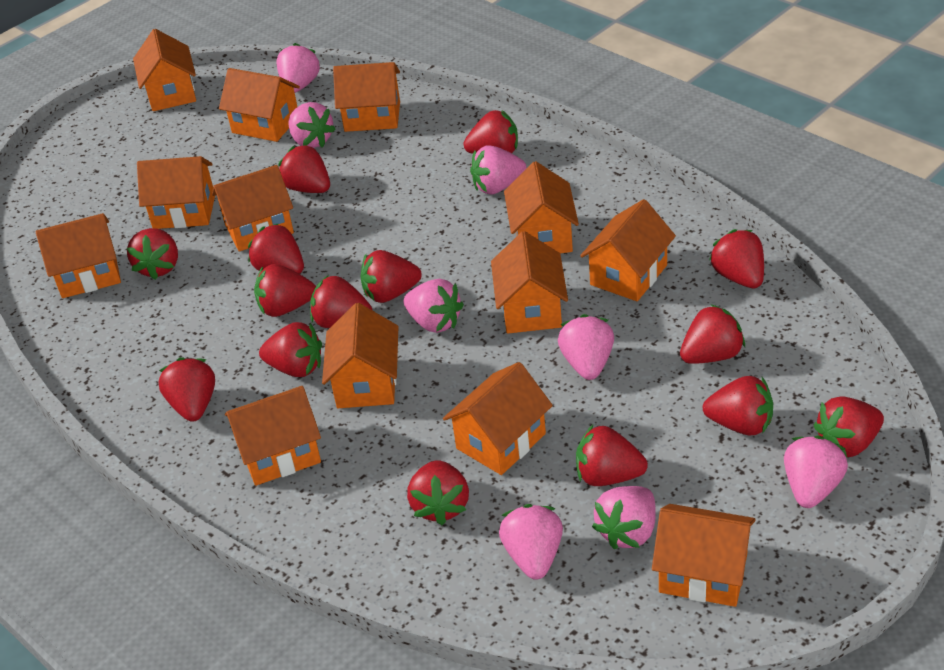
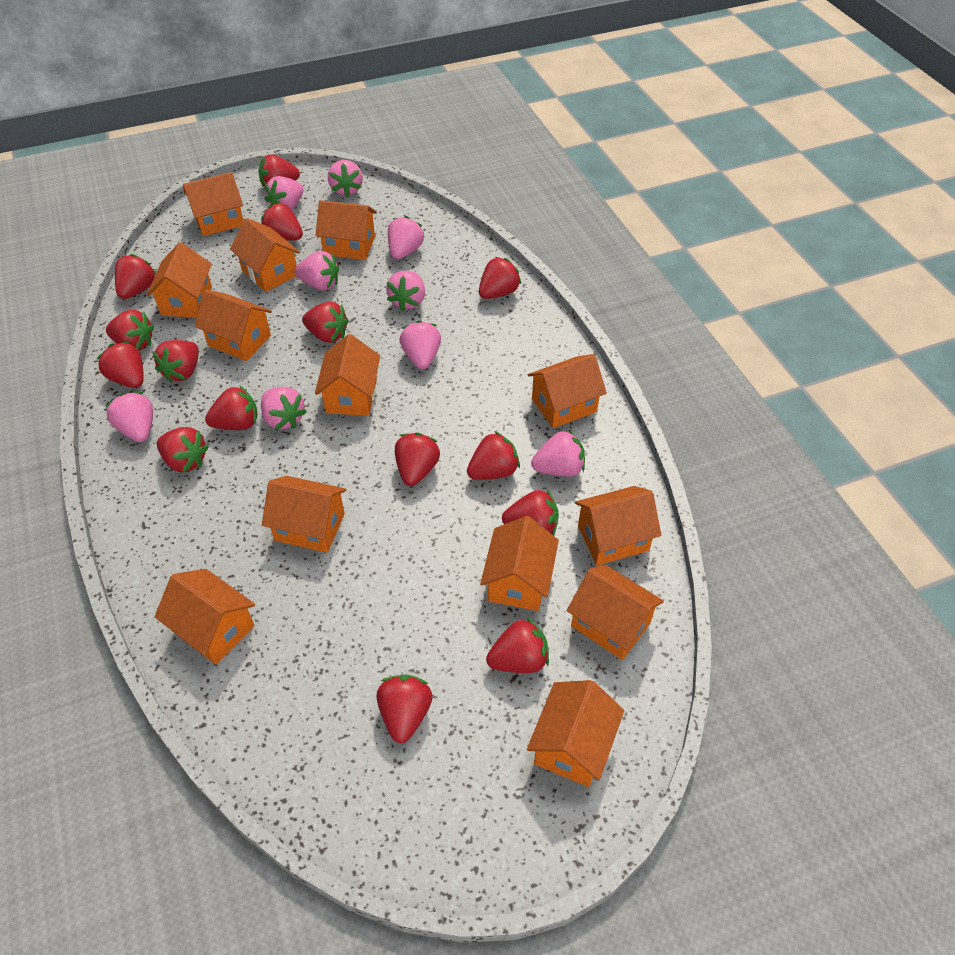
pink strawberry: [276,43,320,93] [288,102,335,148] [404,279,464,333] [470,145,526,195] [499,504,563,580] [558,314,614,380] [592,486,656,549] [784,435,848,508] = 8 -> [106,392,153,442] [261,387,307,430] [265,176,303,210] [294,251,339,291] [328,160,363,197] [386,271,425,311] [388,216,424,259] [399,321,441,369] [531,430,585,477] = 9

